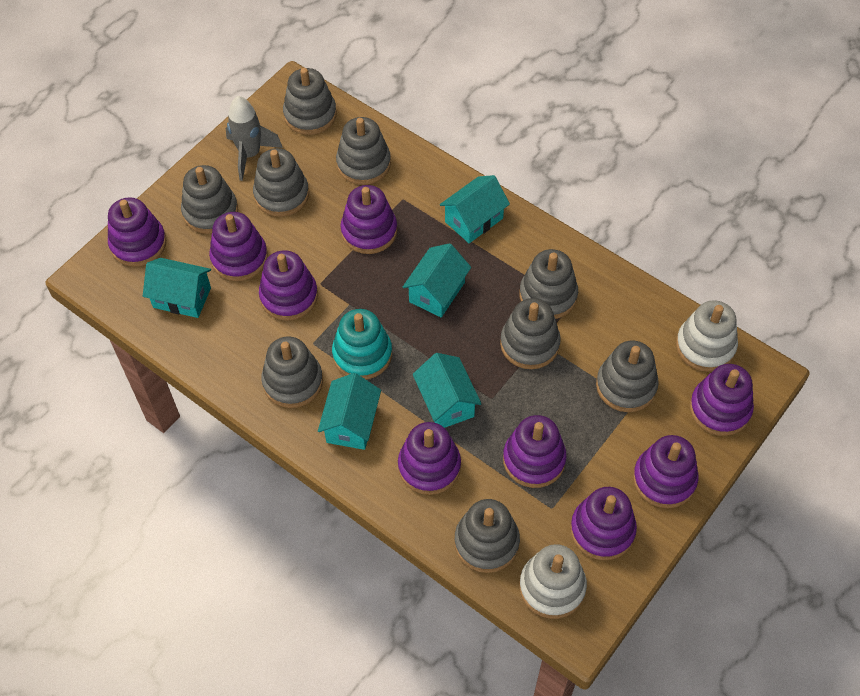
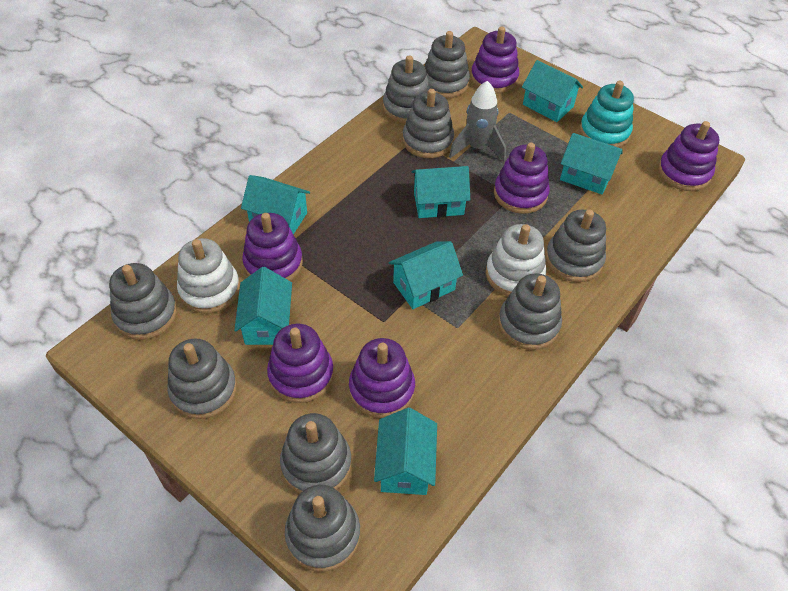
purple stacking toy: [108,197,166,267] [209,212,268,281] [259,250,318,321] [341,185,397,254] [398,422,461,495] [503,415,566,488] [570,487,637,560] [633,435,698,508] [690,364,754,436] = 9 -> [242,213,303,281] [267,323,334,403] [349,338,415,418] [471,26,519,93] [494,143,550,214] [658,121,719,191] = 6
turquoise house: [143,258,211,318] [318,373,381,450] [403,243,471,317] [413,353,481,428] [440,175,510,243] = 5 -> [234,267,292,345] [241,175,310,235] [374,408,437,495] [389,241,463,309] [412,166,470,218] [522,60,583,122] [560,133,623,194] = 7

